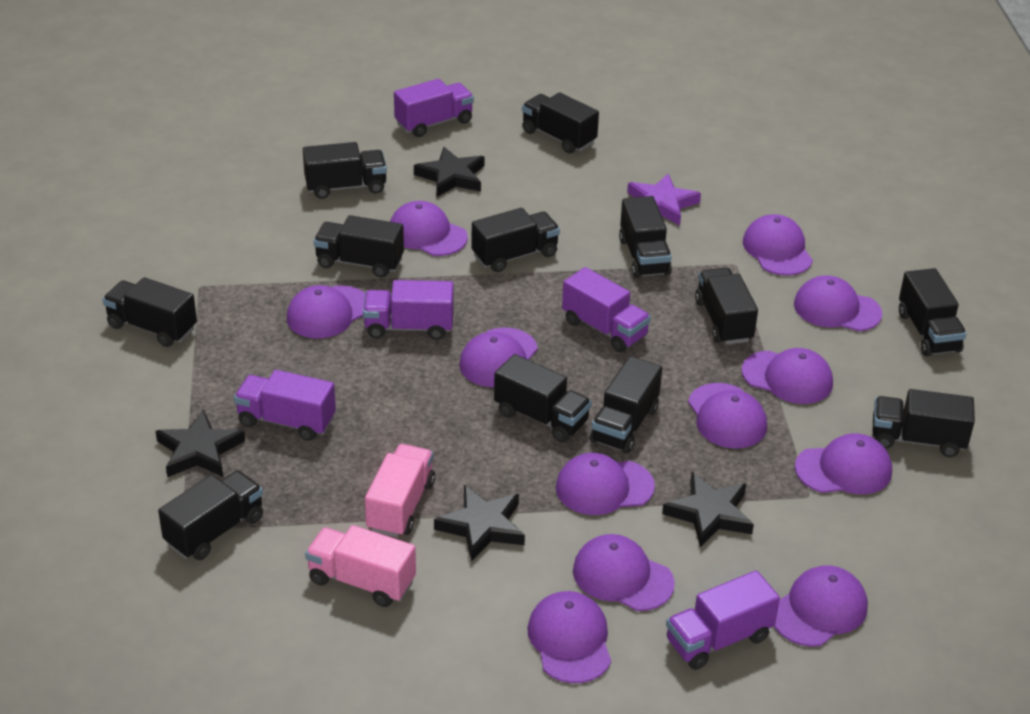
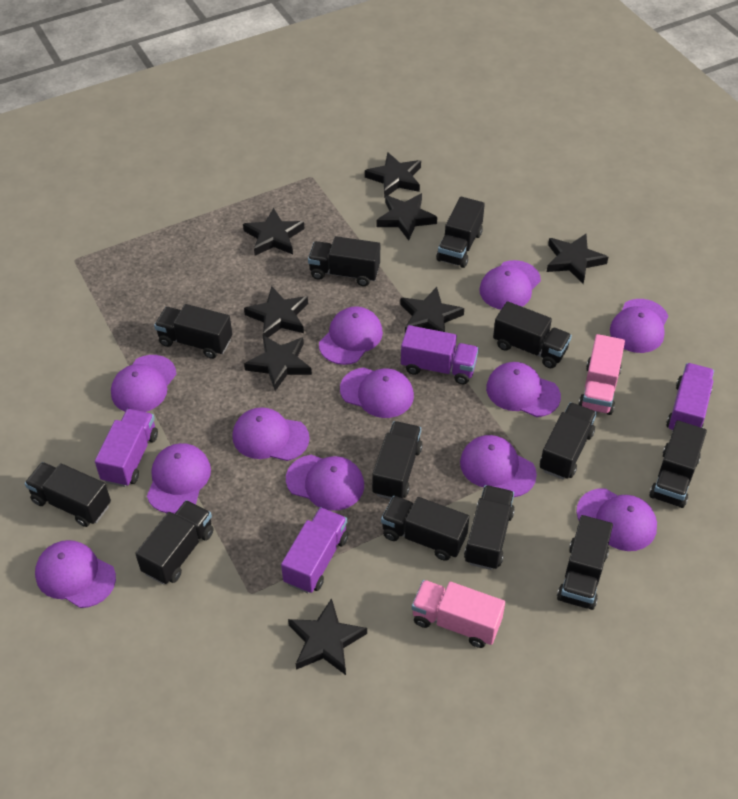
black star: [155,409,245,477] [414,147,485,197] [434,485,525,562] [662,472,754,547] = 4 -> [243,208,304,256] [244,286,308,337] [244,335,312,391] [288,598,367,675] [365,152,421,198] [377,193,437,241] [400,287,464,332] [547,234,608,284] = 8
purple star: [627,174,701,225] = 1 -> none = 0
purple truck: [234,370,336,441] [363,280,454,340] [394,79,474,137] [562,267,651,352] [666,570,780,670] = 5 -> [95,409,158,487] [281,507,348,593] [401,325,479,384] [666,363,714,432] = 4

